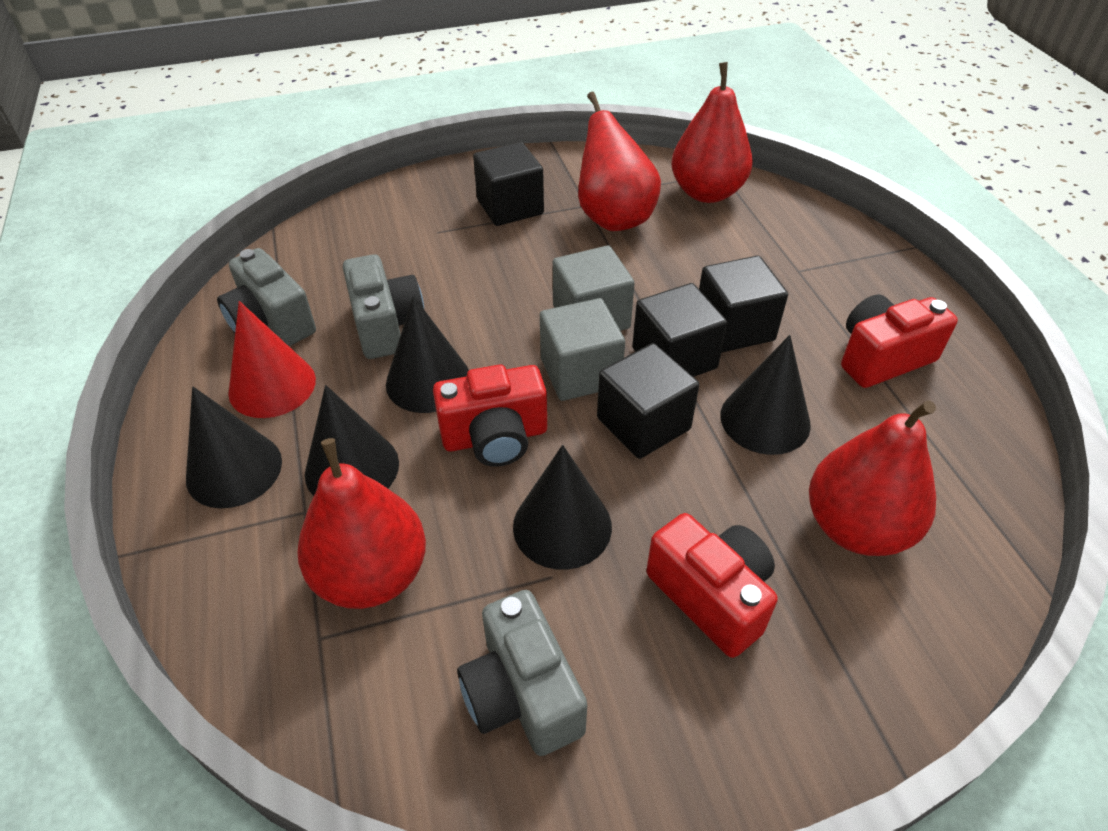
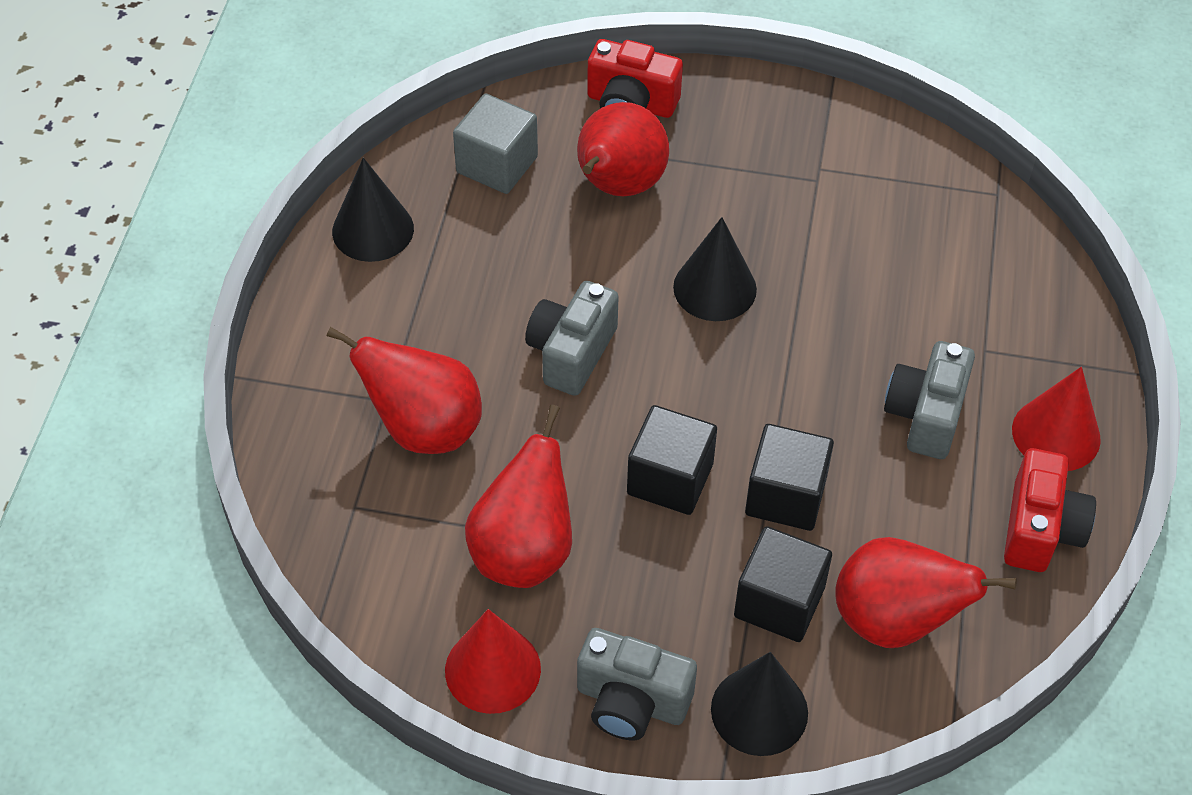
black cone: [186,387,282,509] [305,385,399,496] [386,296,469,413] [513,445,612,570] [720,335,811,455] = 5 -> [332,158,414,262] [673,217,757,321] [711,652,808,756] = 3
black cube: [473,142,544,226] [597,343,699,459] [632,283,727,377] [699,256,788,352] = 4 -> [627,405,717,515] [734,526,832,642] [745,424,834,531] = 3
grey cube: [540,298,625,401] [553,245,635,331] = 2 -> [453,94,538,194] = 1
red camera: [433,364,547,467] [646,513,778,658] [841,295,958,388] = 3 -> [587,39,683,118] [1004,448,1096,572] = 2
red cone: [228,301,316,418] = 1 -> [445,609,541,714] [1012,367,1101,471] = 2

